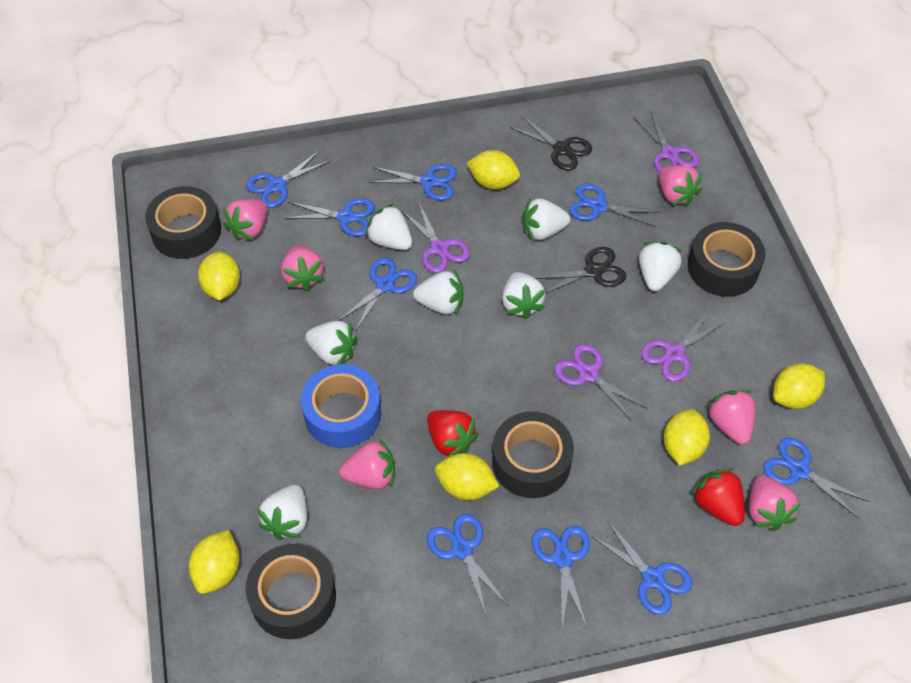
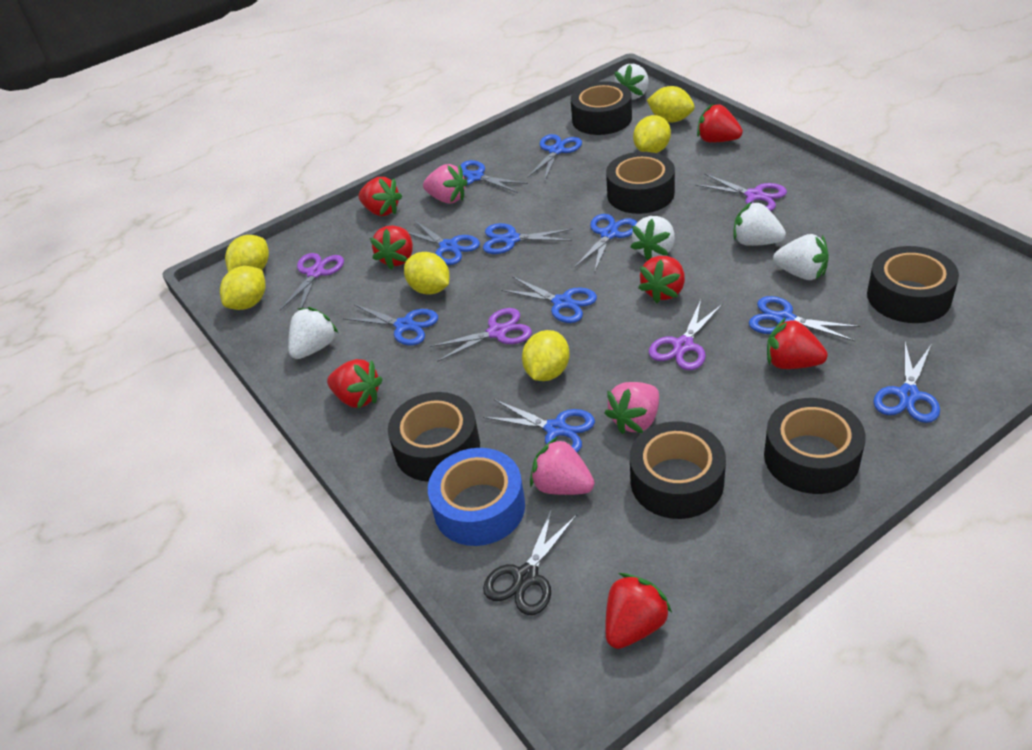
black scissors: [510,116,592,170] [535,247,626,293] = 2 -> [483,508,577,615] = 1
black tape: [145,186,221,259] [246,544,336,639] [492,412,574,498] [688,222,766,297] = 4 -> [388,392,480,482] [571,81,632,135] [606,152,675,214] [630,421,726,519] [764,398,866,494] [867,246,959,323] = 6
blue scissors: [246,151,330,208] [285,198,375,236] [338,257,417,332] [369,164,457,200] [427,514,508,615] [532,526,590,627] [569,184,660,227] [590,520,693,615] [763,438,869,518] = 9 -> [343,304,438,345] [408,220,480,265] [460,160,528,193] [483,223,572,254] [483,399,595,452] [501,276,597,323] [527,134,582,180] [575,214,637,271] [749,296,860,341] [873,342,940,423] = 10
pink strawberry: [223,199,267,241] [281,246,324,291] [339,439,395,489] [658,165,702,206] [706,390,756,445] [749,475,801,531] = 6 -> [423,164,468,204] [530,437,595,495] [604,382,659,434] = 3
red strawberry: [427,410,479,457] [691,468,745,526] = 2 -> [327,359,383,409] [358,177,402,216] [370,226,413,270] [605,573,672,649] [638,256,685,303] [697,104,743,142] [767,318,828,369] = 7
white strawberry: [257,485,307,540] [305,321,357,365] [365,204,412,250] [413,271,463,315] [502,272,545,319] [522,199,570,240] [639,242,682,291] = 7 -> [288,307,338,359] [614,64,649,100] [631,216,675,261] [733,201,786,246] [773,234,829,280] = 5

